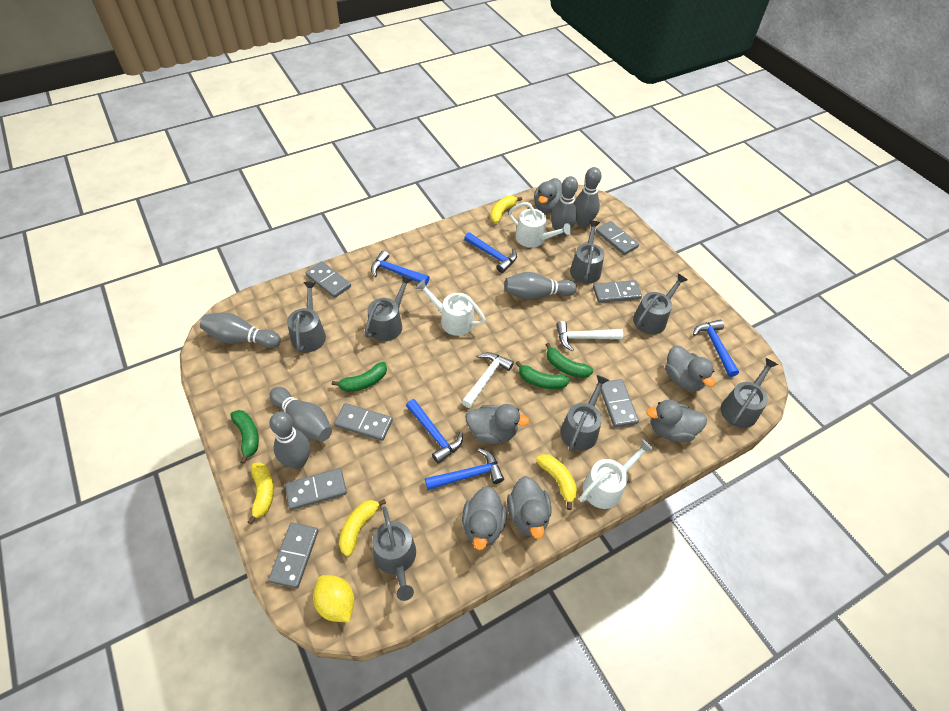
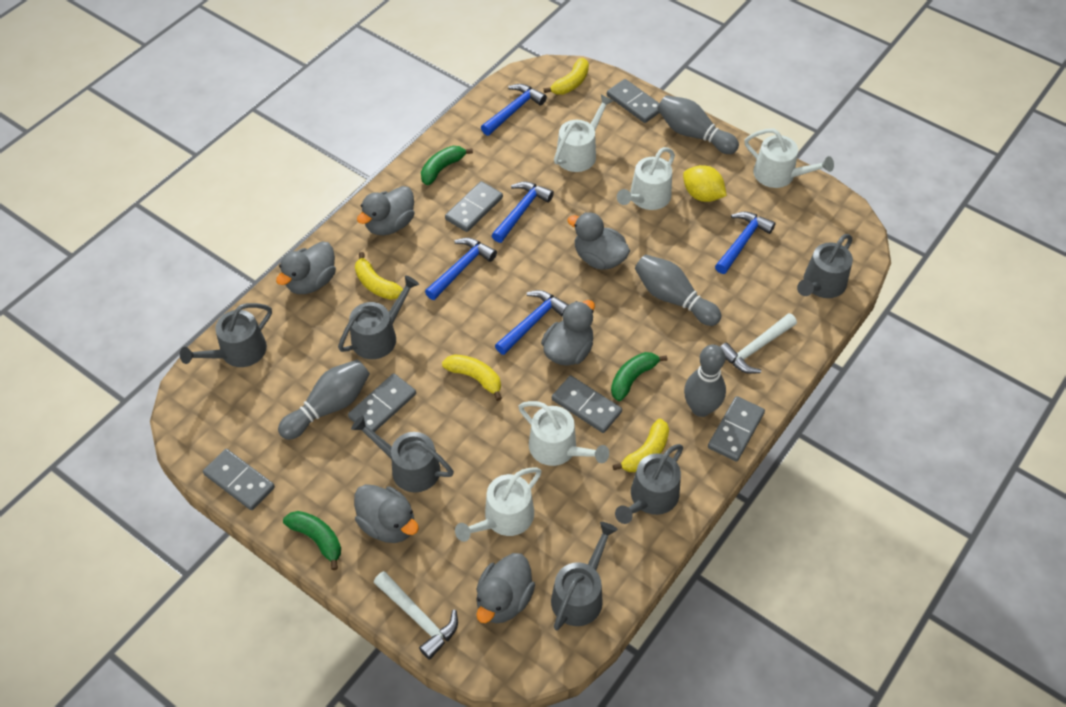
green banana: [230,410,259,464] [332,362,387,392] [515,361,570,389] [545,343,593,378] = 4 -> [283,511,341,570] [421,146,473,185] [611,352,667,401] = 3
grey bowling pin: [200,313,281,348] [269,387,332,441] [269,412,310,469] [504,272,577,300] [551,176,578,236] [575,167,601,227] = 6 -> [278,360,370,440] [635,254,721,326] [657,95,739,154] [684,344,726,417] = 4
grey domino: [269,523,319,588] [285,468,347,510] [305,261,351,298] [334,403,393,441] [593,280,642,303] [596,221,639,255] [600,379,639,427] = 7 -> [203,449,275,510] [348,373,416,432] [445,181,503,232] [552,376,622,433] [607,79,660,123] [708,396,765,462] = 6
grey watering can: [287,282,326,353] [364,275,412,341] [372,507,416,601] [561,375,609,451] [570,220,604,284] [633,274,688,334] [721,358,778,428] = 7 -> [180,303,272,367] [338,275,419,359] [351,416,454,493] [551,522,618,631] [615,444,683,524] [797,234,853,298] = 6
white watering can: [416,280,486,336] [509,202,571,248] [579,439,654,509] = 3 -> [455,467,542,542] [518,401,609,466] [554,94,613,172] [617,147,675,210] [744,129,834,188] = 5

